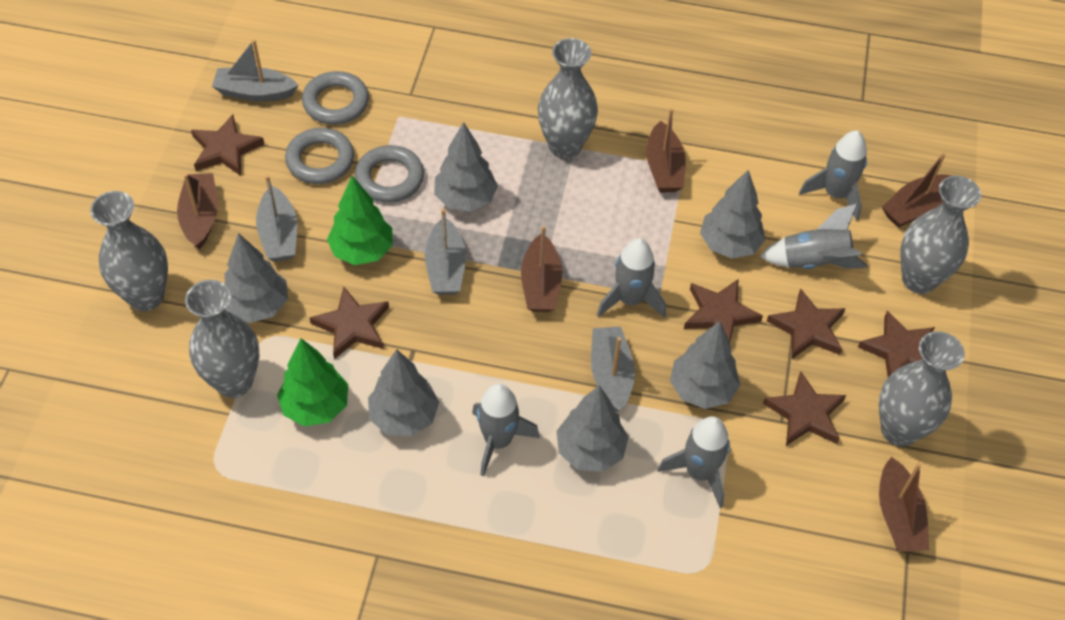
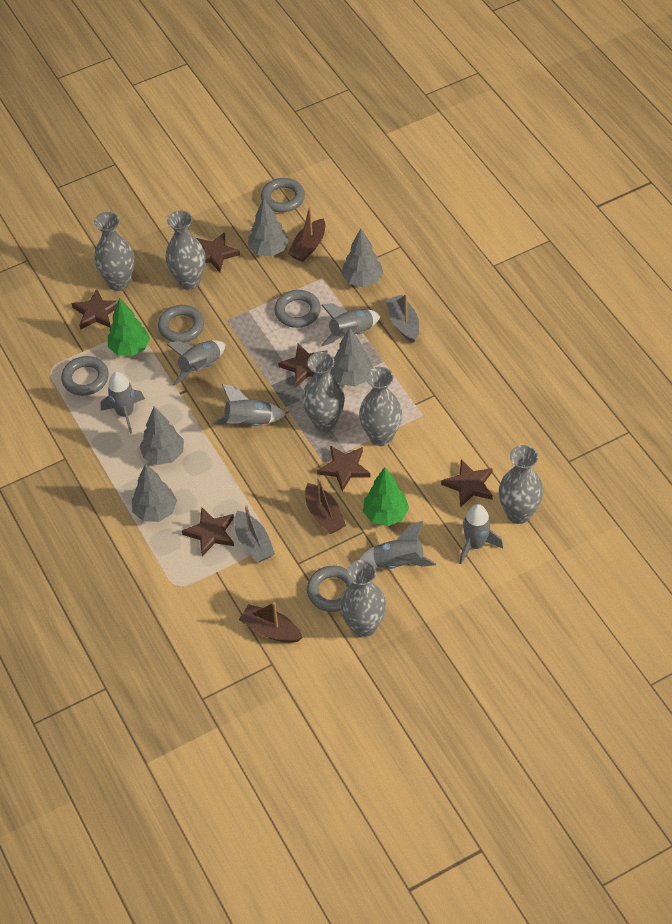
brown boat: [177,173,218,249] [521,226,562,312] [646,108,686,193] [879,457,929,552] [882,152,953,228] = 5 -> [239,602,303,643] [288,207,325,262] [305,477,346,534] = 3
grey boat: [212,39,298,102] [256,175,297,262] [425,209,466,295] [591,326,635,412] = 4 -> [234,505,275,562] [386,294,419,343] = 2
grey ring: [285,128,354,184] [302,71,369,125] [355,145,424,203] = 3 -> [61,356,109,396] [158,305,204,343] [261,178,305,212] [274,290,321,328] [307,566,352,612] = 5
grey rocket: [472,384,540,476] [597,238,666,318] [657,416,730,508] [760,204,868,269] [799,131,867,221] = 5 -> [101,372,145,434] [166,340,225,386] [213,384,286,426] [321,303,381,346] [359,521,436,569] [459,504,503,564] = 6
grey tree: [224,233,288,323] [368,349,439,437] [434,122,498,212] [556,385,629,472] [670,321,740,409] [700,170,765,258] = 6 -> [132,464,177,522] [140,406,184,465] [248,198,289,256] [331,327,373,386] [341,229,383,287] = 5
grey vase: [90,191,168,311] [185,280,260,398] [538,38,598,159] [879,331,965,446] [901,175,981,294] = 5 -> [94,212,135,291] [166,211,205,290] [302,352,345,431] [340,560,386,638] [359,367,402,446] [499,445,543,524] = 6

